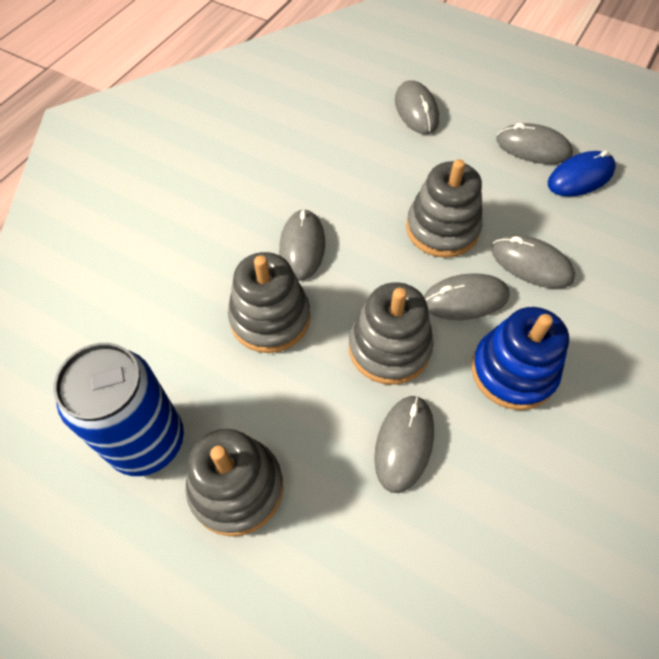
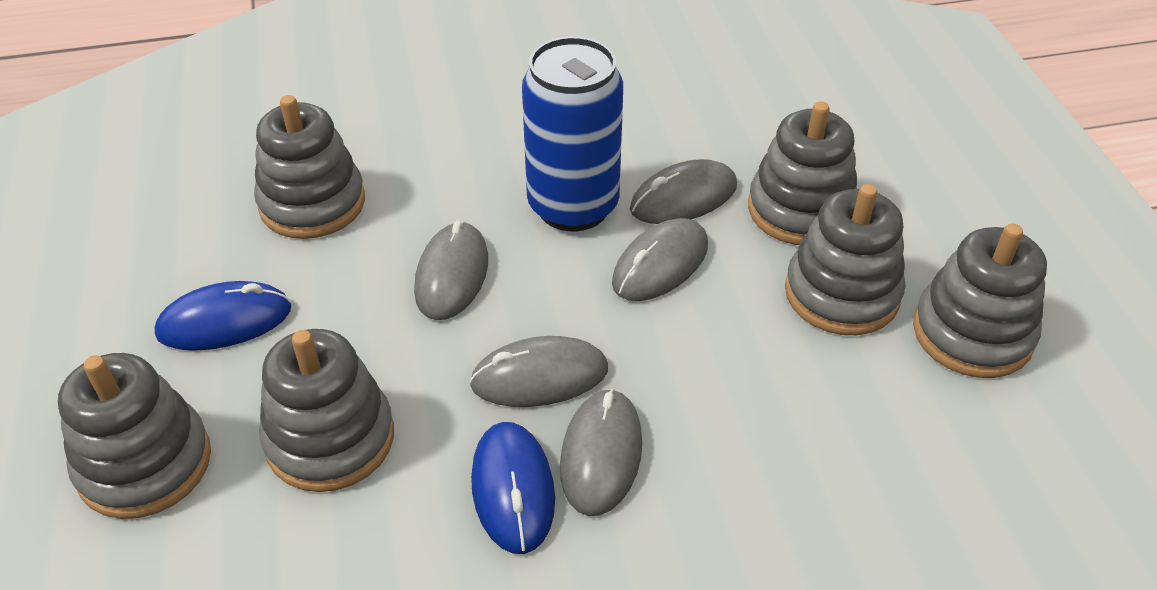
blue mouse: [548,150,616,197] = 1 -> [155,281,291,351] [471,422,555,554] = 2
blue stacking toy: [471,307,569,410] = 1 -> none = 0
grey mouse: [279,209,325,281] [374,396,434,493] [395,81,439,134] [424,273,510,320] [491,235,575,288] [496,123,573,164] = 6 -> [414,221,488,320] [469,336,608,407] [560,388,642,516] [612,218,708,301] [630,159,737,224] = 5
grey stacking toy: [185,429,283,536] [228,252,310,353] [349,282,434,385] [406,159,482,258] = 4 -> [58,353,211,519] [254,95,365,239] [259,329,394,492] [748,101,857,245] [785,184,905,335] [913,224,1047,378] = 6

